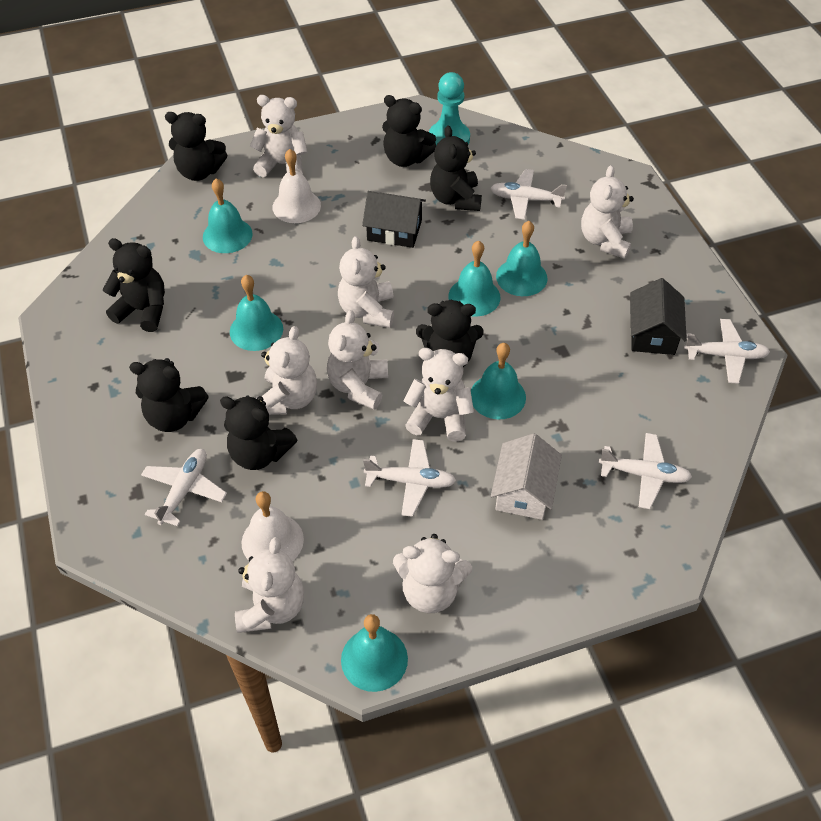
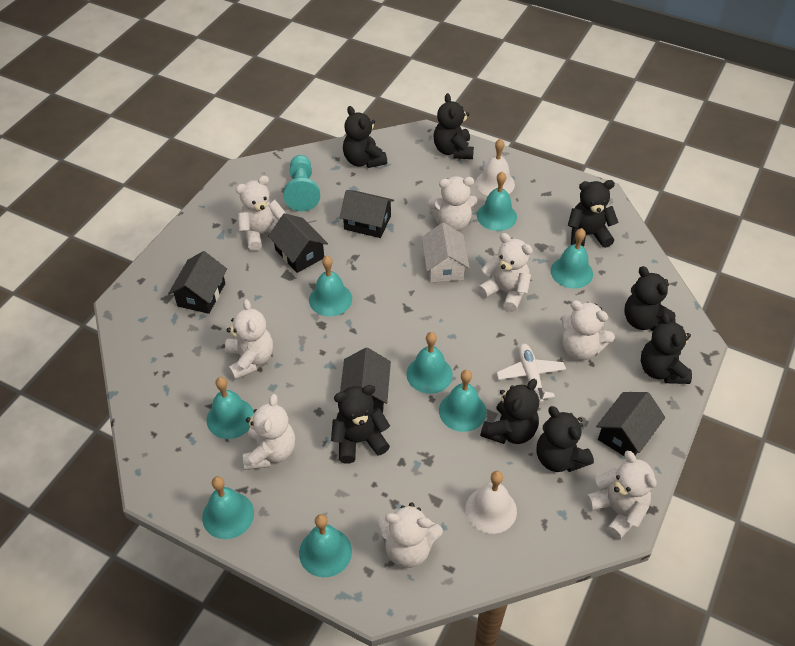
black house: [362,191,426,248] [630,278,687,355] = 2 -> [168,251,227,314] [268,213,328,273] [340,190,394,238] [340,348,391,413] [596,392,665,456] = 5
black teddy bear: [103,238,165,332] [129,358,209,432] [165,112,227,181] [220,396,297,470] [382,95,436,167] [416,300,484,367] [430,125,482,211] = 7 -> [331,385,390,464] [343,106,387,168] [433,93,474,159] [480,379,539,444] [537,406,594,472] [568,180,619,248] [625,266,676,331] [641,313,692,384] = 8
turquoise bell: [203,178,253,253] [230,275,283,351] [341,614,408,692] [448,241,500,316] [471,343,526,419] [496,221,548,296] = 6 -> [202,476,254,539] [207,377,254,439] [299,514,352,577] [309,256,352,316] [406,332,453,394] [439,370,486,432] [477,172,517,231] [551,228,593,289] = 8
white plane: [141,449,227,526] [363,439,456,517] [490,169,567,220] [599,433,692,509] [684,319,770,384] = 5 -> [496,344,566,403] = 1

